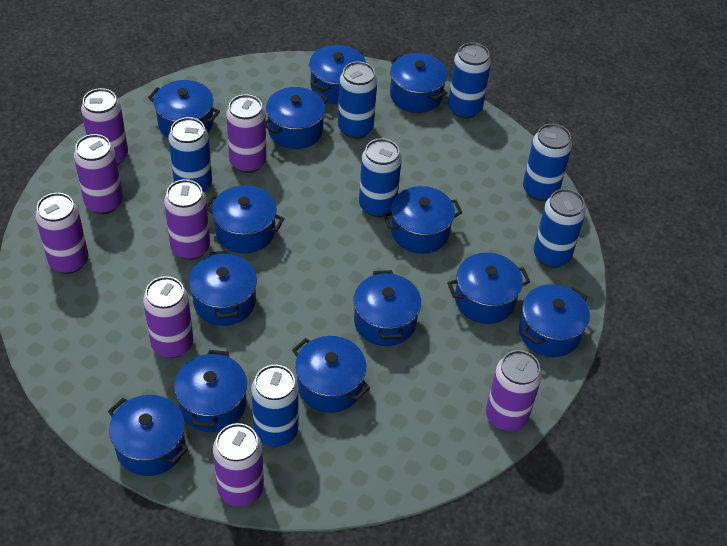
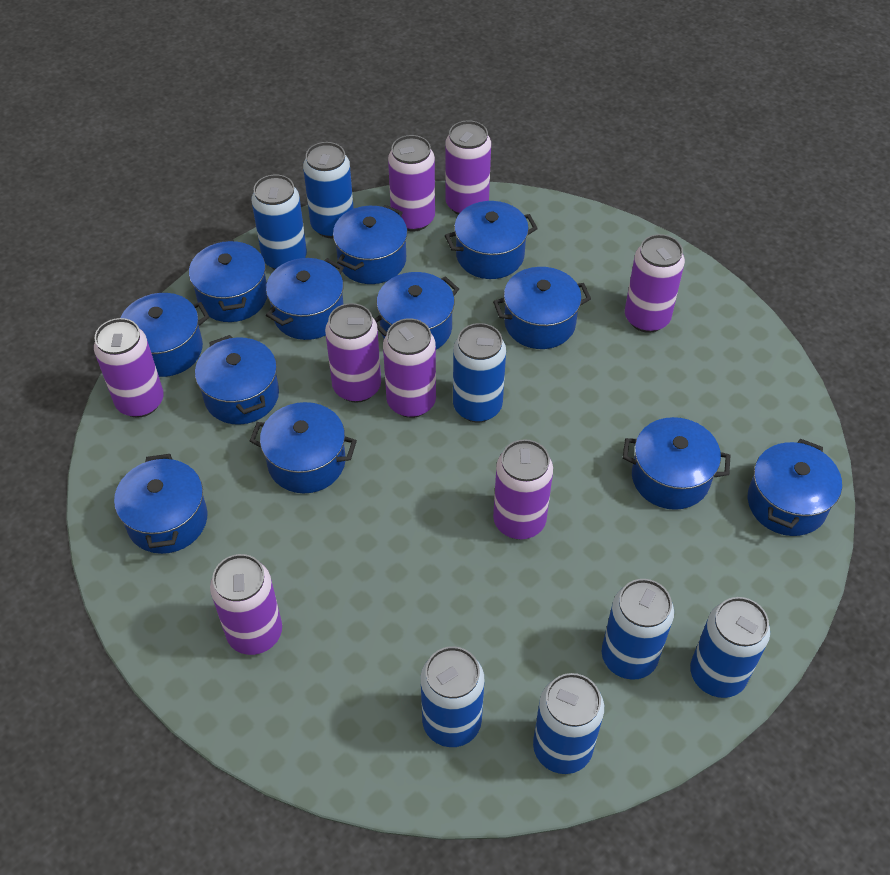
blue pot: [108,395,188,476] [148,80,220,138] [174,350,247,432] [189,250,257,326] [207,185,285,254] [266,87,328,149] [292,336,370,413] [309,45,366,105] [354,270,421,346] [383,186,462,254] [390,53,447,113] [447,253,530,324] [519,284,590,357] = 13 -> [114,454,208,554] [121,293,210,377] [189,239,267,322] [195,335,279,425] [250,402,357,494] [266,258,344,340] [333,205,407,284] [375,272,459,350] [445,201,538,279] [493,267,591,349] [623,417,731,510] [748,439,842,536] = 12

